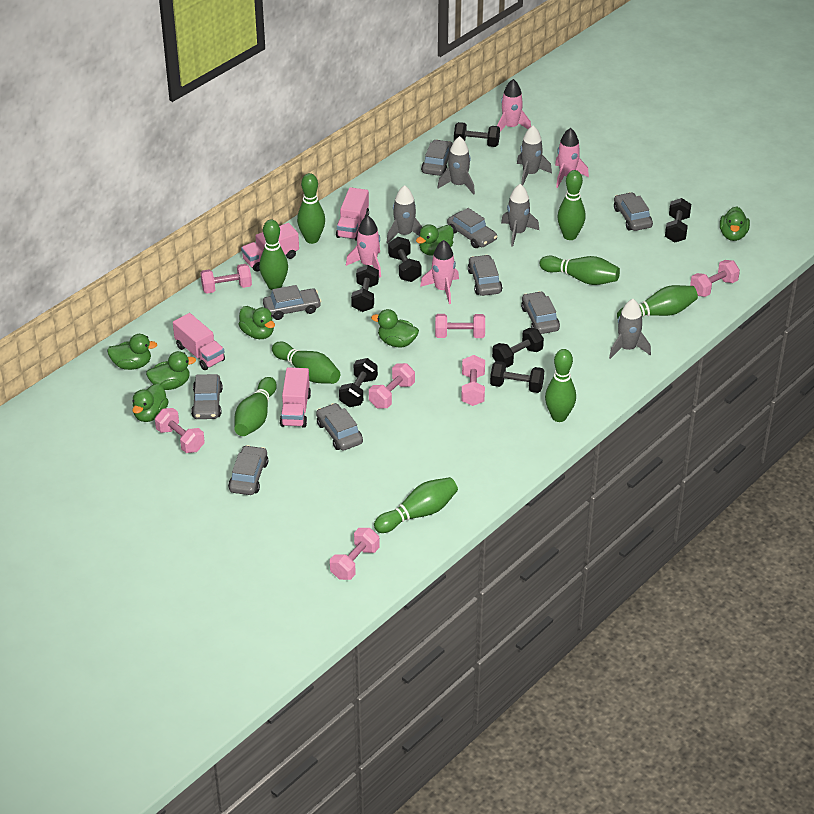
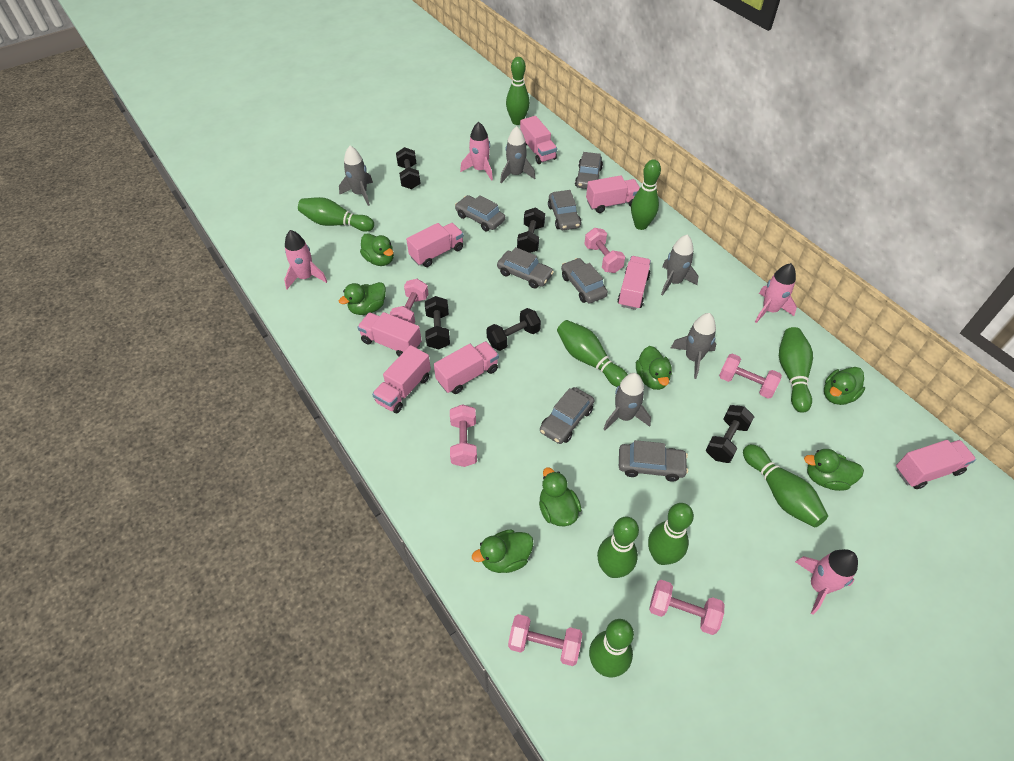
black dumbbell: [339,358,378,407] [351,265,379,312] [388,237,421,282] [454,122,500,147] [490,361,544,393] [492,328,544,368] [665,198,691,243] = 7 -> [396,147,421,189] [425,296,450,349] [486,308,541,351] [517,208,545,253] [706,405,754,463] = 5
grey car: [191,374,223,419] [228,445,268,495] [263,285,321,320] [316,403,363,451] [421,139,453,176] [447,208,497,248] [468,255,502,296] [521,291,560,334] [614,192,653,231] = 9 -> [455,195,505,231] [497,247,554,289] [540,387,594,444] [548,190,581,230] [561,258,608,303] [575,152,603,189] [619,440,688,482] = 7
pink dumbbell: [155,408,205,453] [200,264,252,293] [330,528,380,580] [369,363,415,408] [435,314,485,338] [461,355,485,406] [690,260,740,297] = 7 -> [390,279,429,324] [450,404,477,467] [508,614,583,666] [584,228,625,273] [649,580,724,635] [719,354,782,399] = 6
pink truck: [173,313,225,370] [241,223,299,271] [280,367,311,428] [336,187,369,241] = 4 -> [358,312,422,357] [372,345,431,413] [406,223,464,267] [434,341,499,394] [520,116,557,164] [586,175,640,213] [617,256,651,310] [896,440,976,489] = 8

